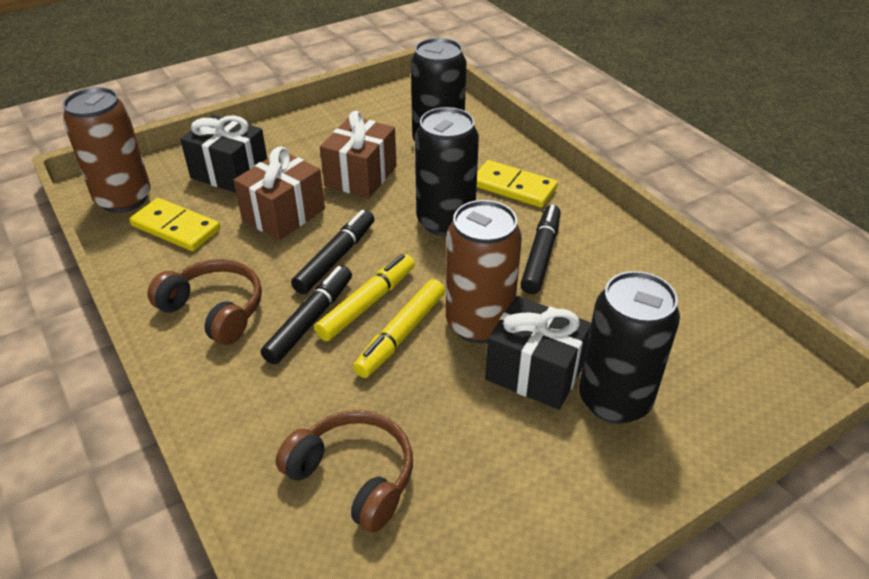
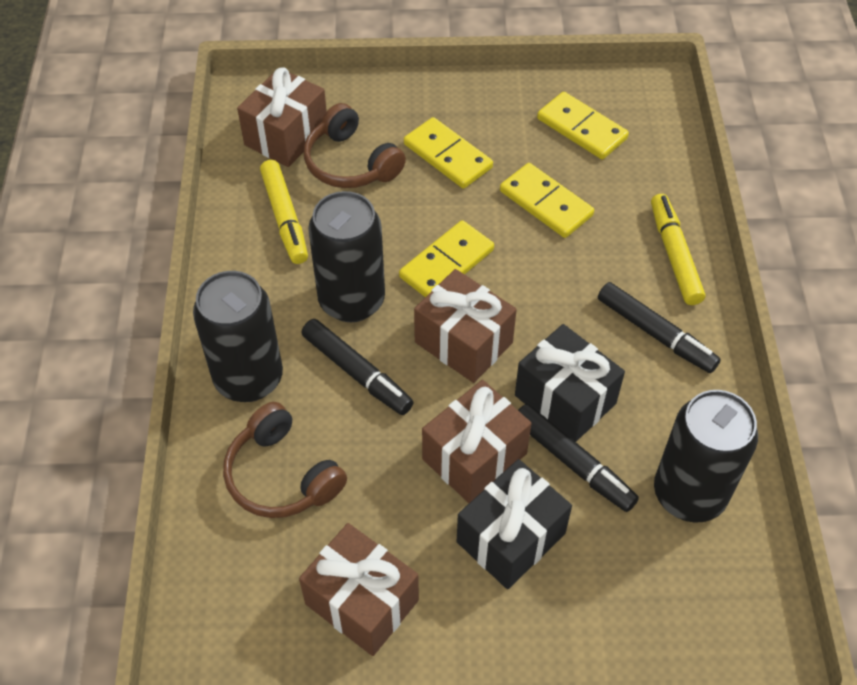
brown can: [62,87,151,213] [446,200,522,343] = 2 -> none = 0
brown gift: [233,146,325,240] [320,111,397,198] = 2 -> [237,67,327,167] [299,523,419,656] [414,269,517,383] [422,380,532,503] = 4
yellow domino: [129,198,220,251] [477,160,558,208] = 2 -> [399,220,494,297] [404,117,493,189] [500,163,594,238] [537,92,629,159] = 4

